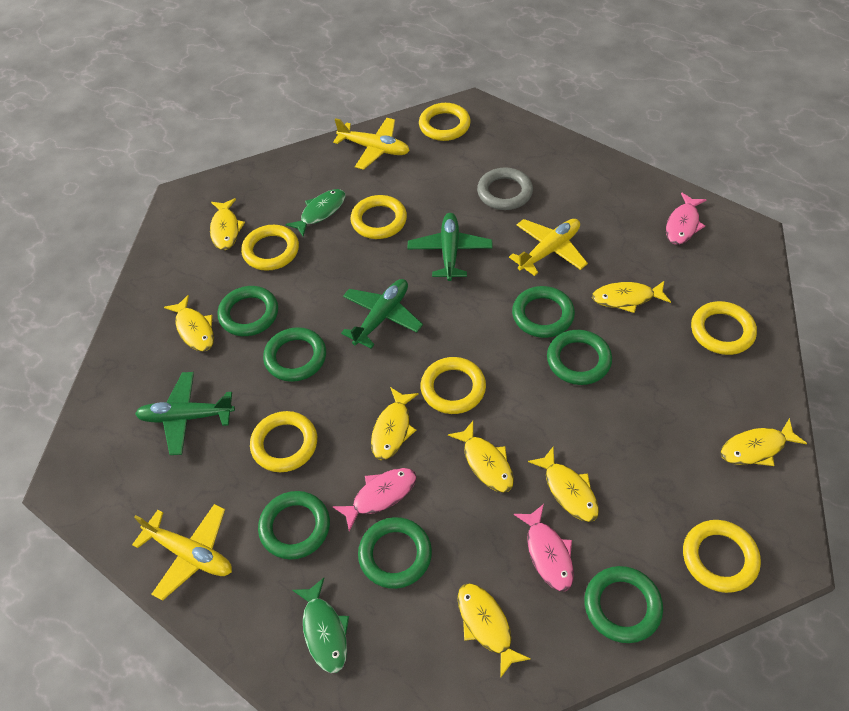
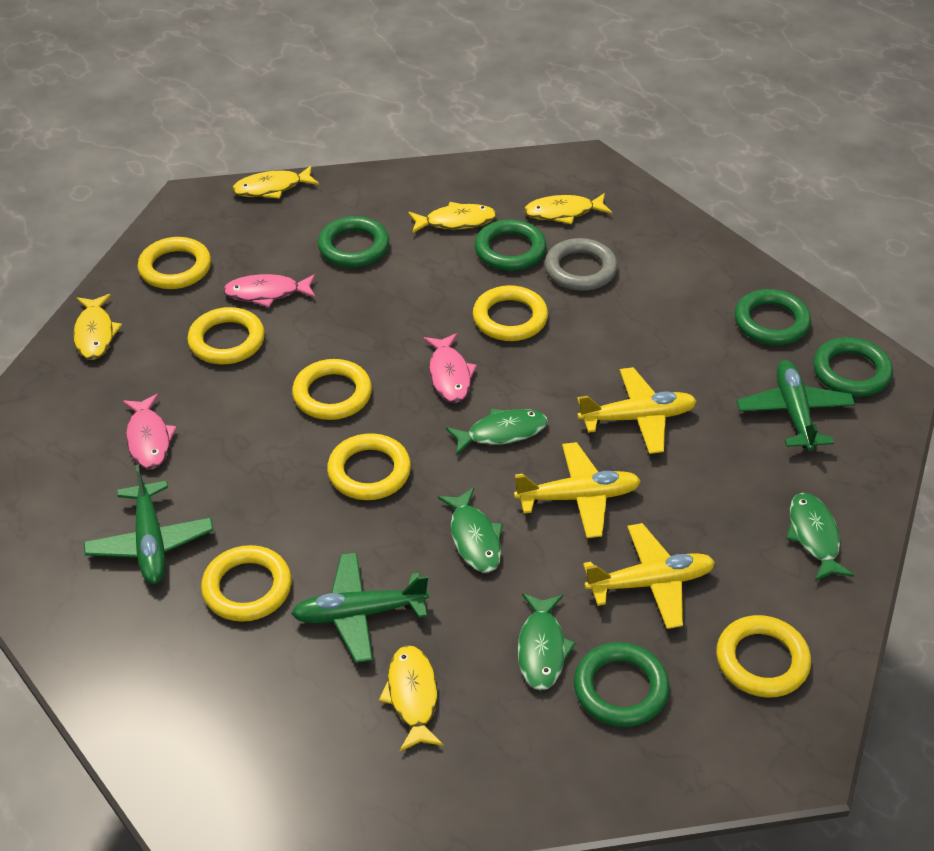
green fish: [285,189,345,237] [292,578,349,673] = 2 -> [438,488,503,572] [446,409,548,455] [517,593,576,690] [786,493,854,581] = 4
green ring: [218,286,278,336] [258,491,330,560] [263,327,326,382] [358,517,432,589] [512,286,575,338] [547,330,612,385] [584,566,663,643] = 7 -> [318,216,389,267] [475,219,546,271] [574,642,669,727] [735,289,811,345] [813,337,893,397] = 5
yellow fish: [164,295,214,352] [210,198,245,250] [371,387,419,460] [448,421,514,493] [457,583,530,678] [528,447,599,522] [592,281,671,313] [720,418,807,466] = 8 -> [73,294,122,360] [232,166,319,199] [379,645,444,751] [408,202,497,233] [524,193,612,224] = 5

